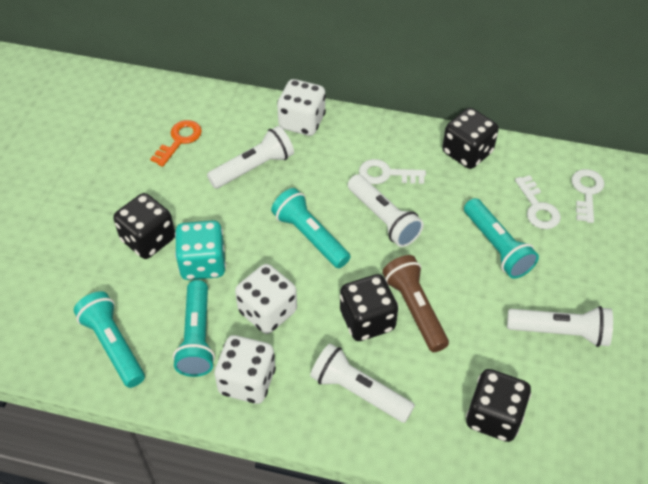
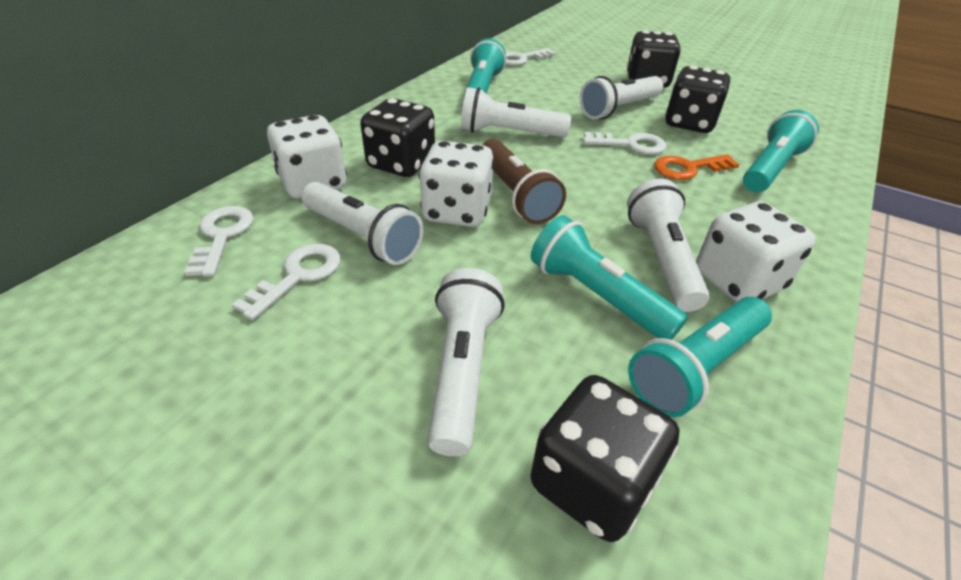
turquoise dice: [175,220,226,280] = 1 -> none = 0
white flashlight: [207,126,294,189] [310,343,415,423] [348,174,424,247] [507,306,613,347] = 4 -> [301,182,423,265] [427,268,505,456] [461,87,571,138] [580,76,664,119] [627,178,710,312] = 5
white key: [359,159,426,184] [515,175,561,229] [572,169,604,223] = 3 -> [184,206,254,277] [232,244,341,320] [506,48,556,66] [583,132,667,155] = 4

